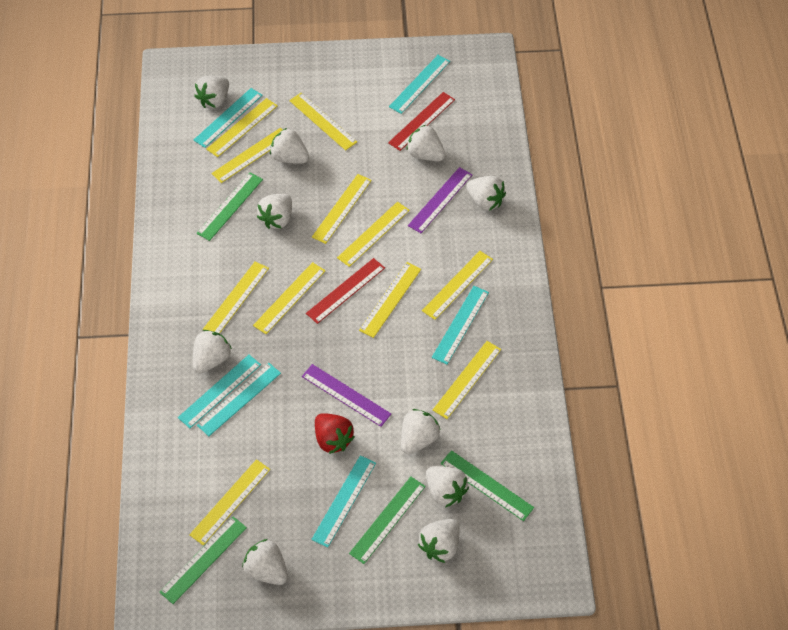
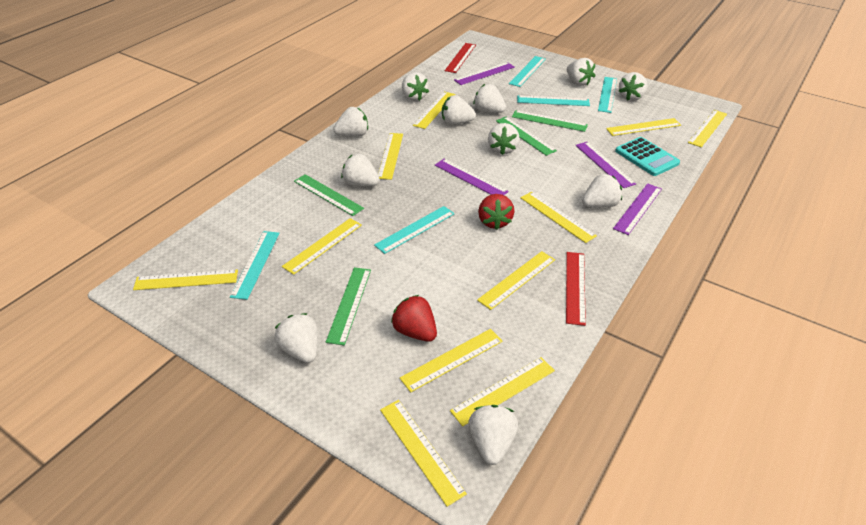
purple ruler: [302,364,391,427] [408,167,472,233] = 2 -> [435,159,509,195] [454,62,515,85] [575,142,636,188] [613,183,662,235] = 4
red strawberry: [315,413,355,454] = 1 -> [391,295,437,342] [478,194,515,230] = 2
turquoise calculator: none = 0 -> [615,137,680,176] = 1
turquoise ruler: [178,355,261,428] [194,88,263,148] [197,363,281,436] [311,455,376,548] [389,55,450,114] [432,286,489,364] = 6 -> [230,231,280,300] [374,206,455,254] [509,56,546,87] [517,95,590,106] [598,77,617,113] = 5
white strawberry: [193,330,232,373] [194,76,229,108] [242,539,288,585] [257,194,292,229] [270,128,309,164] [401,409,441,454] [406,125,445,161] [418,519,460,563] [426,466,469,508] [466,176,506,211] = 10 -> [274,313,318,363] [333,107,368,137] [341,154,380,186] [402,72,429,101] [442,95,476,125] [468,405,518,465] [473,84,506,113] [488,123,519,155] [567,58,595,86] [582,174,622,208] [619,72,648,101] = 11

